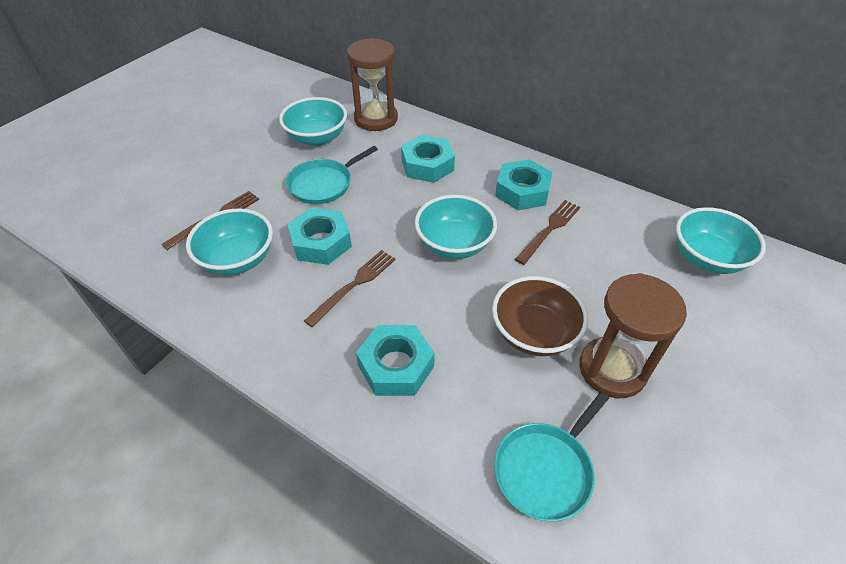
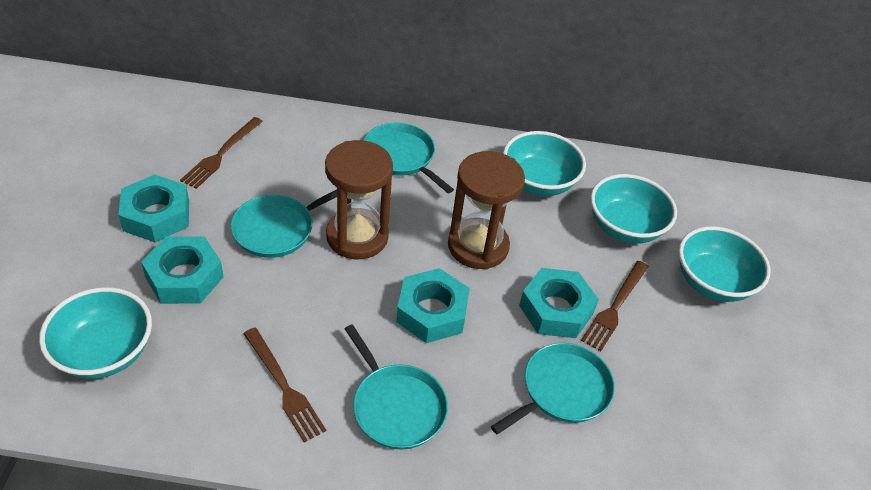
brown bowl: [492,276,588,356] = 1 -> none = 0
turquoise pan: [286,146,378,204] [494,392,609,521] = 2 -> [231,189,337,258] [345,324,448,450] [363,123,454,193] [491,343,615,434] = 4

